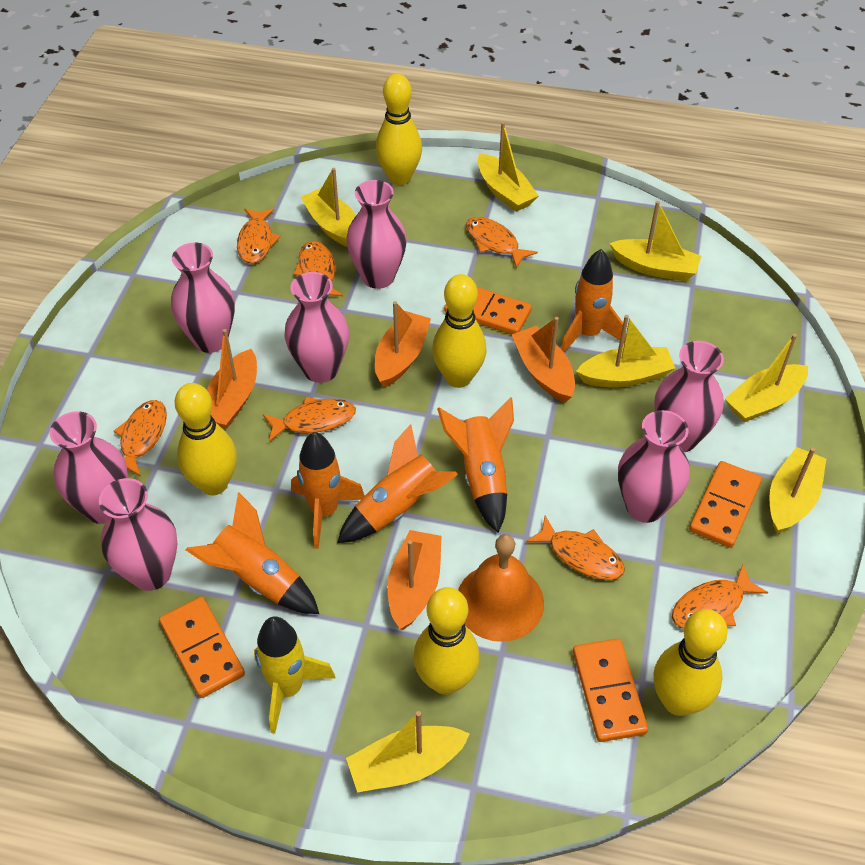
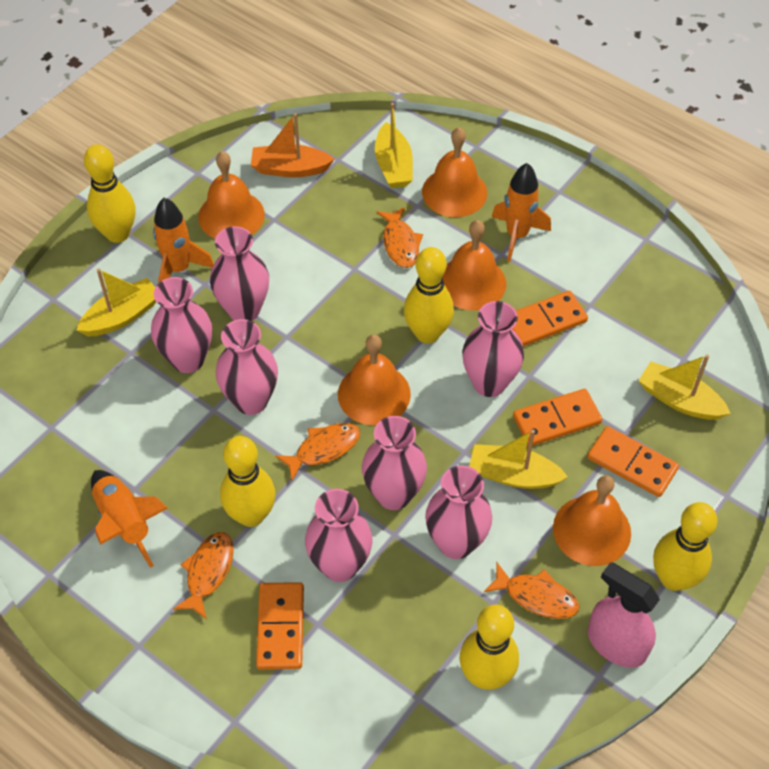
orange bell: [458,534,544,642] = 1 -> [198,151,265,239] [338,335,411,425] [422,127,487,217] [442,220,506,310] [553,475,631,566] = 5
orange boat: [207,329,257,428] [375,301,431,388] [387,530,442,630] [512,317,575,403] = 4 -> [251,113,334,177] = 1
orange fish: [114,400,167,477] [237,208,280,264] [263,397,356,442] [294,241,343,296] [466,217,538,268] [526,515,625,580] [672,564,768,629] = 7 -> [173,532,234,619] [275,423,360,481] [376,207,423,268] [484,562,579,619] = 4
orange rocket: [186,492,319,614] [291,432,365,549] [337,424,458,543] [437,397,514,533] [561,249,626,353] = 5 -> [91,470,168,568] [153,198,214,283] [492,163,551,262] = 3
pink spray bottle: none = 0 -> [588,562,660,668] = 1
yellow boat: [300,168,356,247] [346,711,470,792] [478,122,539,212] [576,315,675,388] [610,201,701,281] [725,334,808,422] [769,447,826,534] = 7 -> [77,269,156,336] [375,103,413,188] [469,429,568,489] [638,355,731,420] = 4
yellow rocket: [254,616,336,734] = 1 -> none = 0

